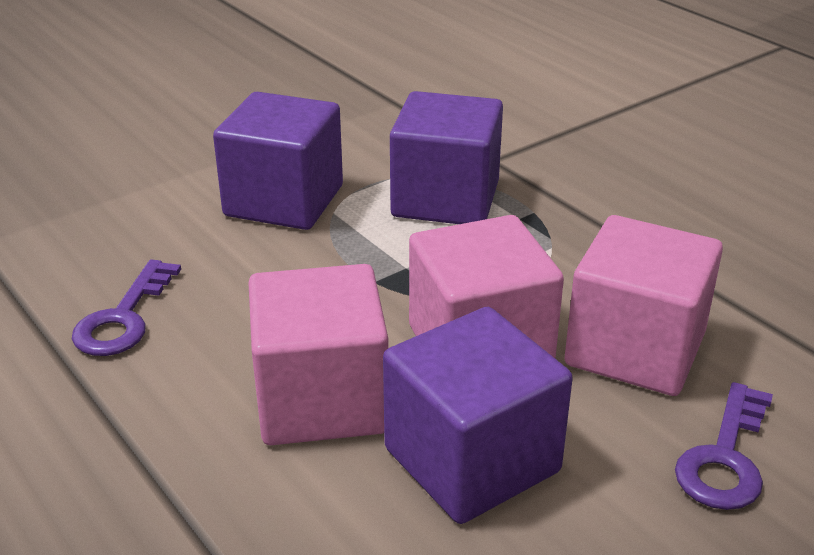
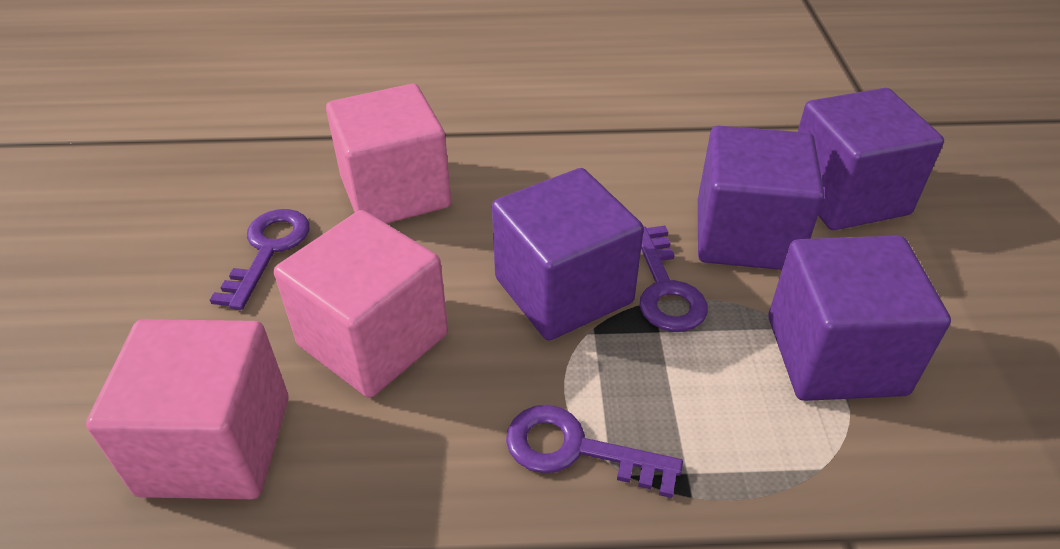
purple cube: [213,92,343,230] [383,307,573,524] [390,91,503,224] = 3 -> [492,168,644,341] [698,126,824,270] [768,235,951,401] [798,88,944,230] = 4
purple key: [72,259,181,356] [675,382,773,510] = 2 -> [210,209,310,310] [506,405,683,498] [640,226,708,332] = 3

